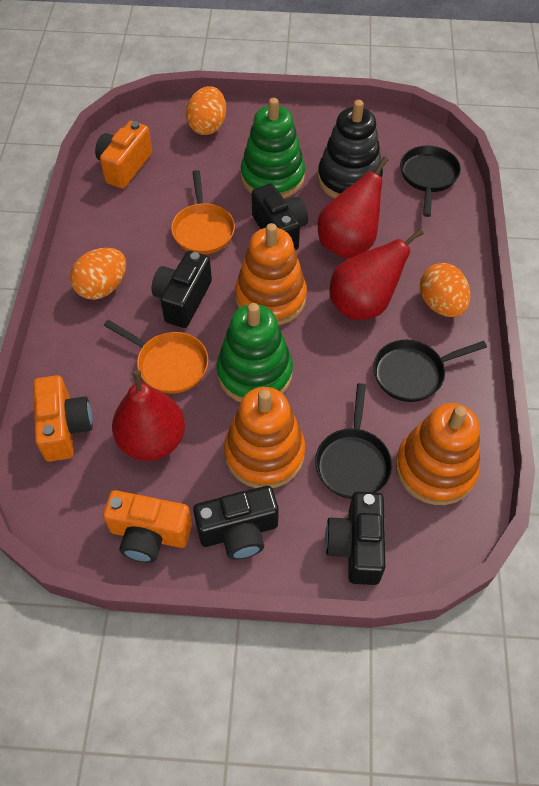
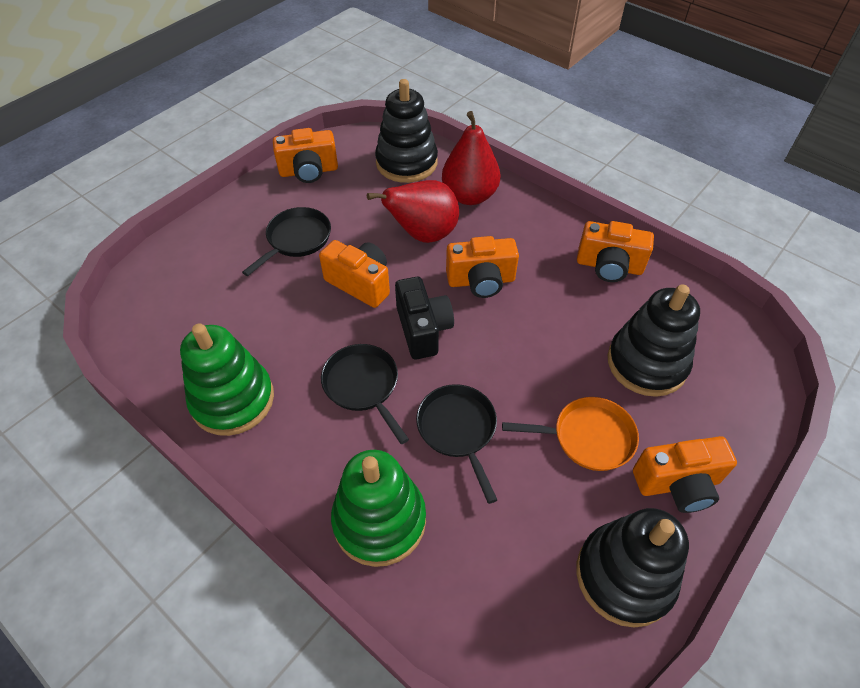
black camera: [151,251,212,328] [193,486,279,560] [252,184,308,250] [325,492,385,585] = 4 -> [395,277,454,360] = 1
black stacking toy: [318,100,383,199] = 1 -> [375,79,438,183] [577,508,689,628] [608,284,700,397] = 3
orange camera: [33,375,93,462] [95,121,152,189] [103,490,192,563] = 3 -> [273,128,338,183] [319,240,390,308] [446,236,519,298] [577,221,654,282] [633,436,737,513] = 5
orange egg: [70,248,126,300] [186,86,226,135] [420,263,471,317] = 3 -> none = 0
orange pan: [104,320,208,394] [171,170,235,254] = 2 -> [502,397,639,471] = 1
orange stacking toy: [224,387,305,488] [235,223,307,325] [395,403,480,505] = 3 -> none = 0
red pear: [112,370,185,461] [318,156,389,259] [329,229,424,320] = 3 -> [367,180,459,243] [442,111,500,205] = 2

